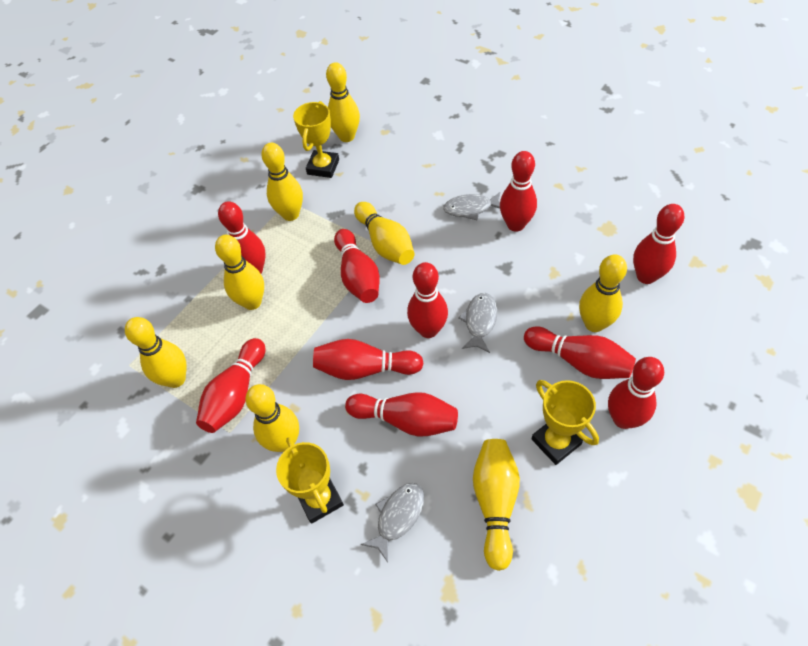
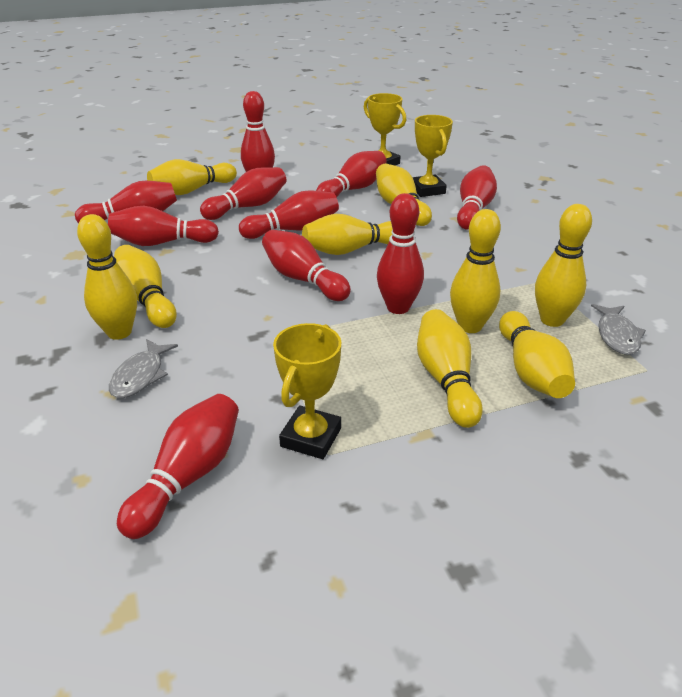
grey fish: [361,483,424,562] [443,192,500,220] [458,293,497,353] = 3 -> [109,339,178,398] [591,304,646,355] = 2
yellow bowling pin: [125,317,186,388] [215,235,264,310] [245,384,299,452] [261,143,303,221] [326,62,360,142] [354,202,414,265] [473,439,520,571] [579,254,627,332] = 8 -> [77,214,137,340] [114,245,177,328] [147,159,237,195] [302,214,393,255] [376,164,432,226] [417,309,483,428] [450,209,501,333] [499,311,575,398] [535,204,592,327] = 9

